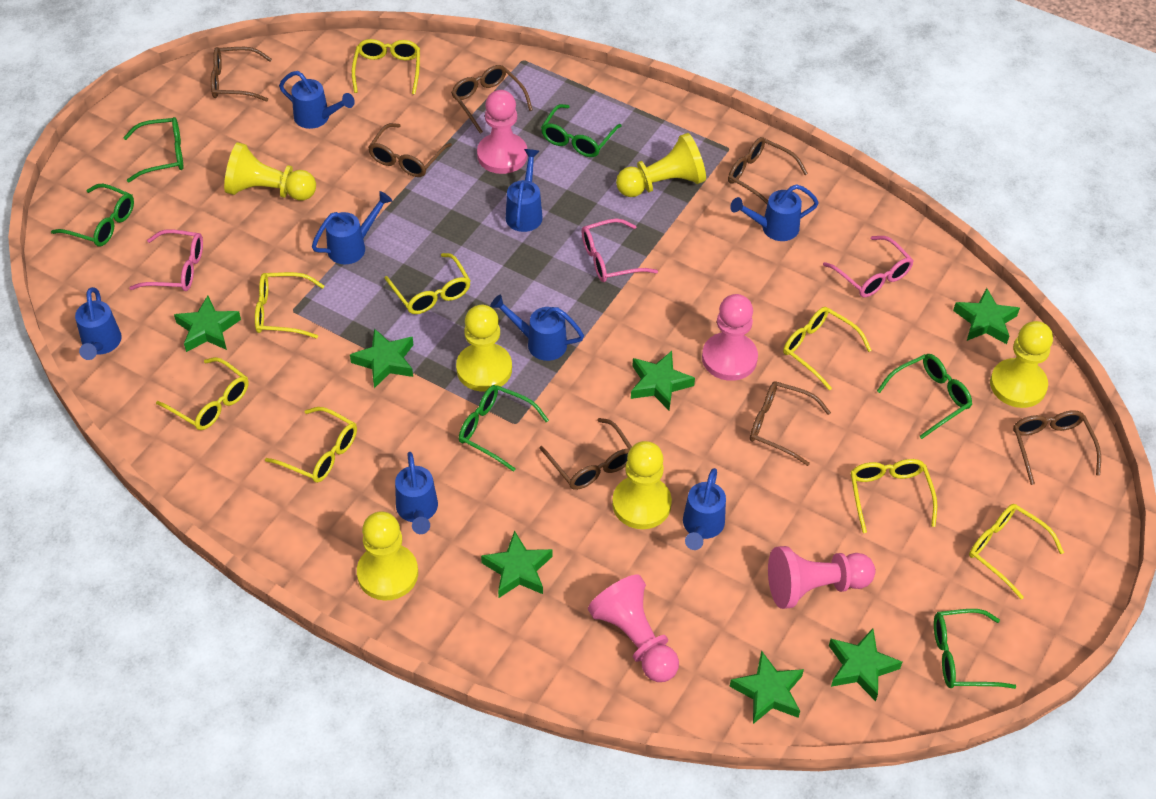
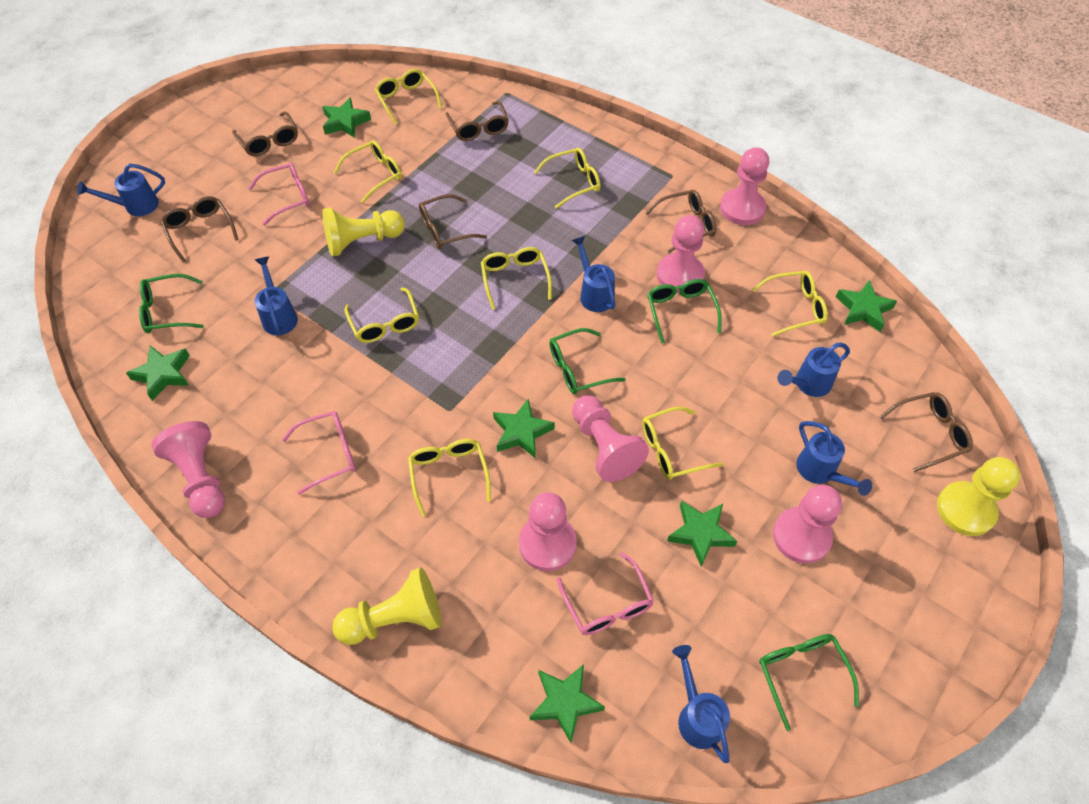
blue watering can: [75,287,122,360] [279,71,355,129] [312,191,392,264] [395,452,438,534] [490,294,584,361] [506,149,543,232] [683,468,726,550] [730,184,819,241] = 8 -> [77,163,165,216] [255,256,298,335] [572,236,615,312] [672,645,730,763] [777,343,850,397] [796,421,872,496] = 6
brown glasses: [211,47,272,102] [368,123,452,177] [451,65,533,133] [539,418,632,490] [728,137,808,204] [750,381,831,466] [1013,410,1101,485] = 7 -> [161,196,239,262] [232,111,298,156] [419,194,487,249] [446,101,509,141] [646,190,716,253] [880,392,973,472] = 6
green glasses: [51,184,134,247] [123,117,183,182] [459,385,549,472] [541,104,622,157] [877,354,972,439] [934,609,1016,689] = 6 -> [139,274,204,333] [549,328,626,394] [647,279,722,344] [759,634,859,731] = 4
green star: [174,296,241,352] [350,328,413,388] [481,531,552,598] [631,351,695,410] [729,650,804,724] [829,629,902,701] [953,288,1020,344] = 7 -> [126,346,190,401] [322,98,371,138] [493,399,555,459] [530,664,605,743] [667,501,737,566] [836,280,897,332] = 6
pink pawn: [477,90,528,174] [588,575,679,682] [702,294,758,381] [768,546,875,609] = 4 -> [151,421,225,518] [519,492,577,571] [572,395,649,482] [656,215,705,294] [720,147,769,225] [773,485,842,564] = 6
yellow pawn: [224,142,316,200] [357,511,418,601] [456,305,512,392] [612,441,672,529] [616,133,706,197] [990,321,1053,408] = 6 -> [323,208,405,257] [332,567,441,645] [937,457,1021,536] = 3

